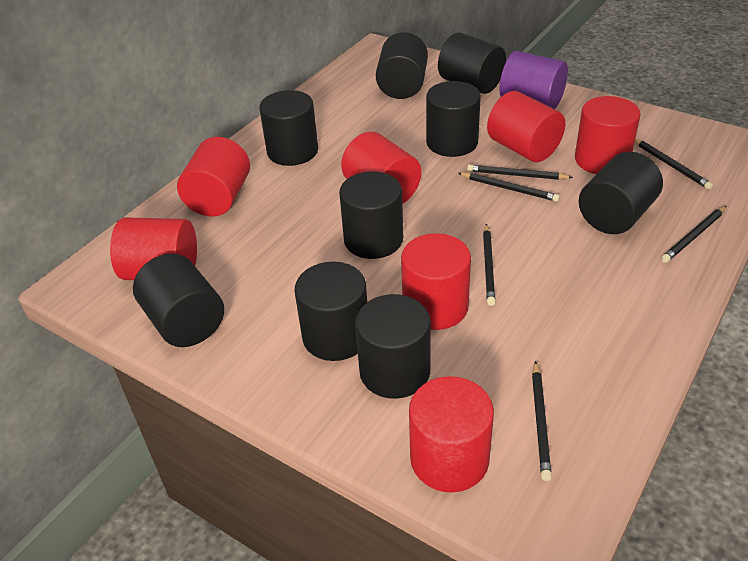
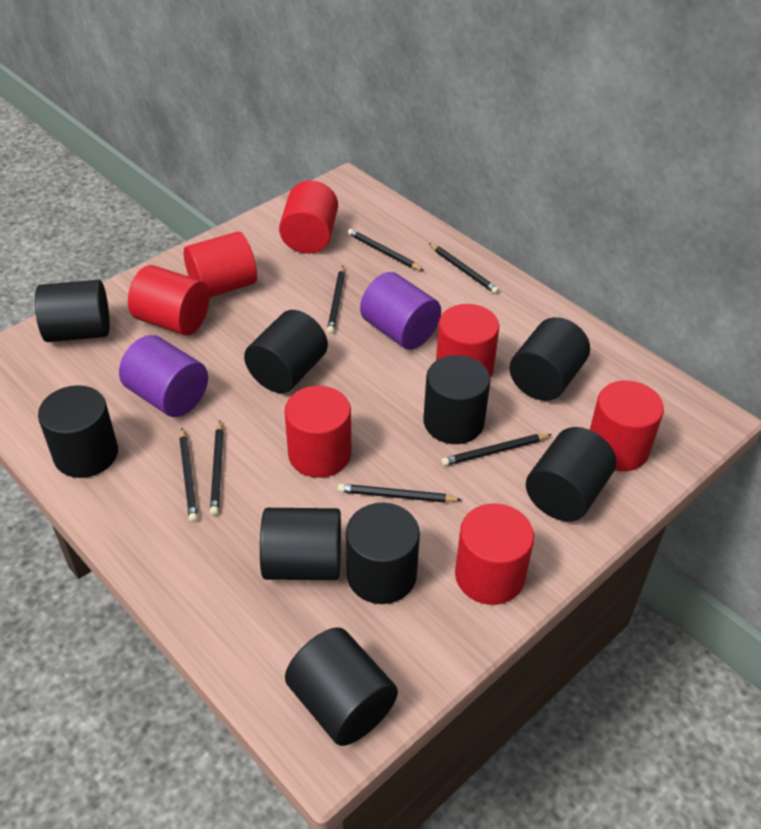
black pencil: [458,172,560,202] [467,164,573,180] [483,224,495,306] [532,361,552,481] [635,139,713,190] [661,206,726,263] = 6 -> [179,428,198,522] [210,421,223,516] [327,266,345,334] [338,484,462,503] [348,229,424,271] [429,243,499,294] [441,434,552,466] = 7
purple cylinder: [499,51,568,109] = 1 -> [119,335,208,417] [360,272,441,350] = 2

